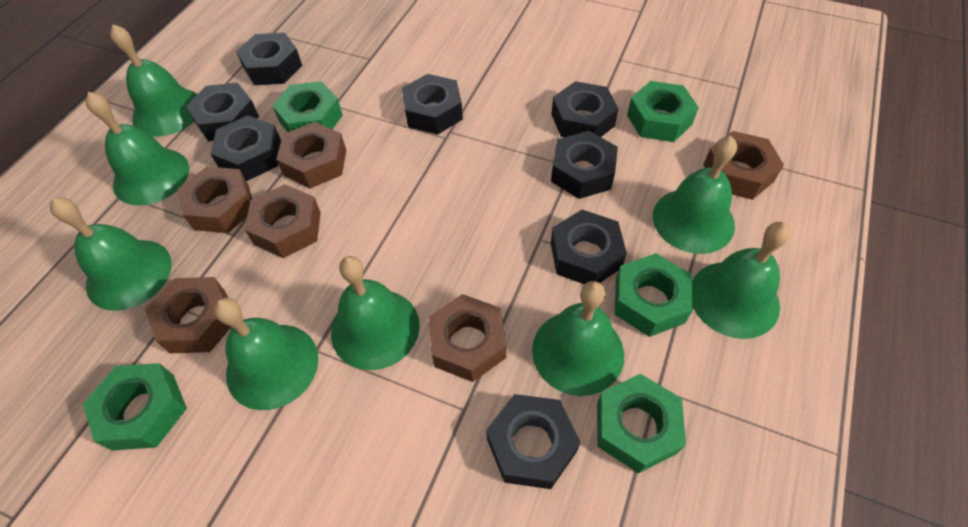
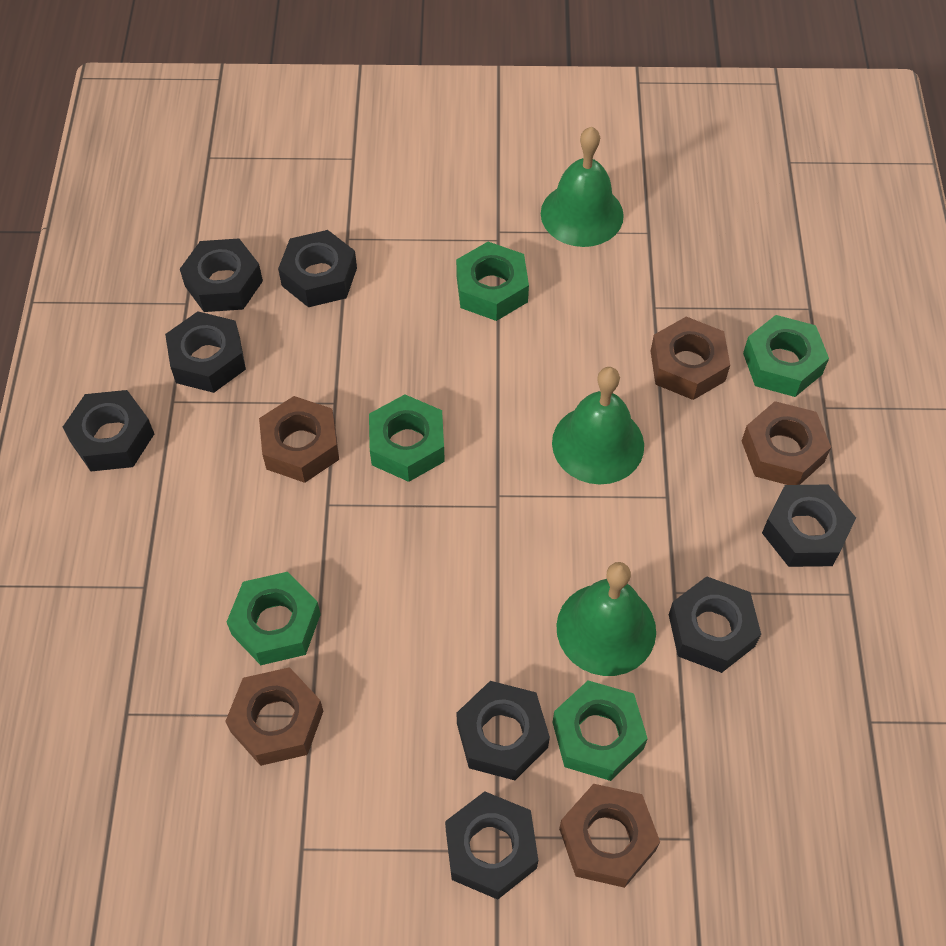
brown nut: [145,277,231,353] [178,167,252,233] [245,184,321,258] [276,122,346,189] [428,294,506,382] [703,131,784,200] = 6 -> [225,667,323,766] [259,396,339,483] [559,784,660,888] [651,317,730,400] [742,401,831,485] = 5
green bell: [50,197,172,311] [86,92,189,206] [110,24,197,137] [213,298,318,410] [331,256,420,370] [532,281,624,396] [653,136,737,254] [692,222,791,339] = 8 -> [541,127,624,247] [552,367,644,484] [556,562,656,676] = 3

